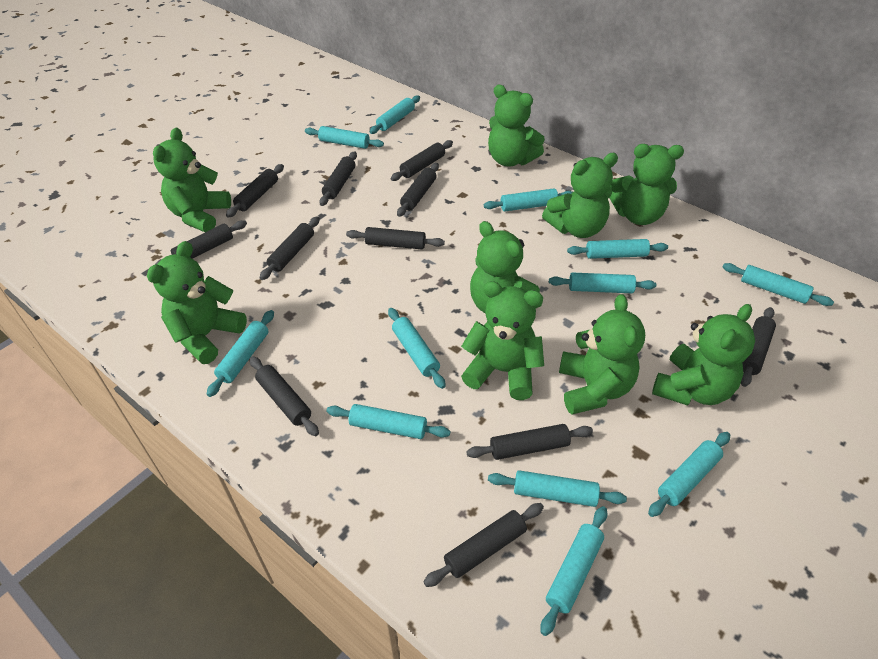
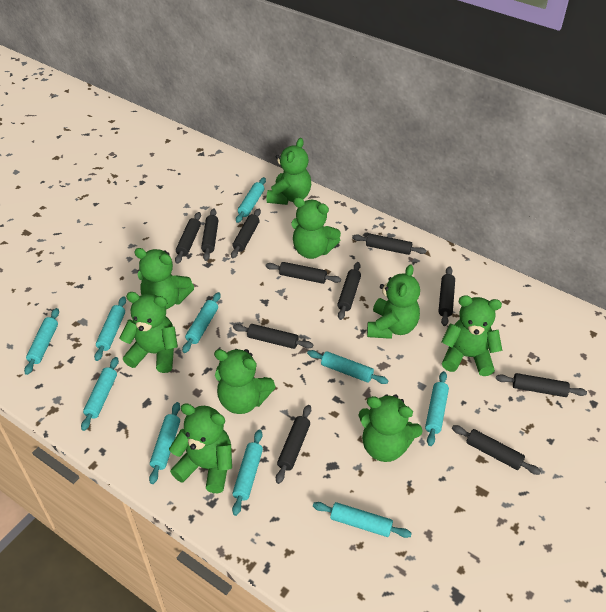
turquoise rolling pin: [207,310,274,397] [305,126,384,149] [327,404,450,439] [370,95,420,134] [388,308,446,389] [484,188,573,211] [488,470,627,507] [540,506,607,636] [549,272,657,293] [567,239,668,259] [648,432,730,517] [722,263,834,306] = 12 -> [24,308,59,375] [81,357,119,431] [94,296,126,361] [149,402,180,484] [182,292,221,353] [232,430,263,516] [236,177,266,223] [307,350,389,384] [313,502,412,538] [425,371,449,446] = 10

